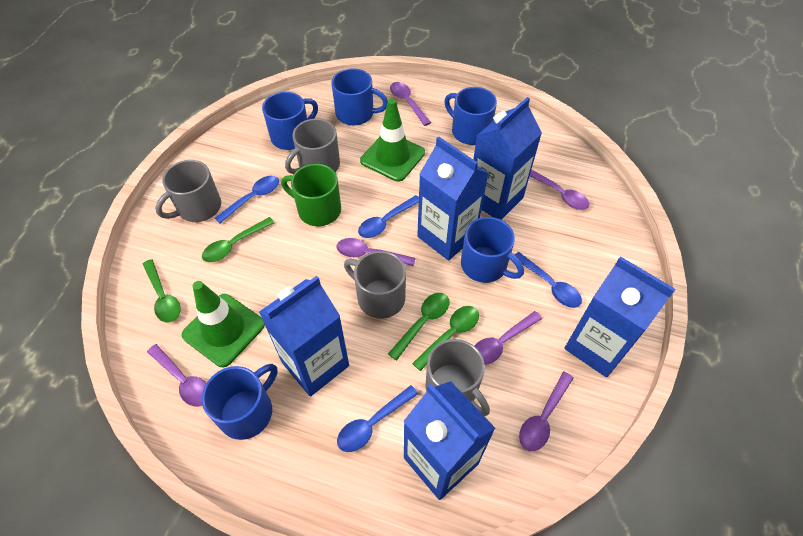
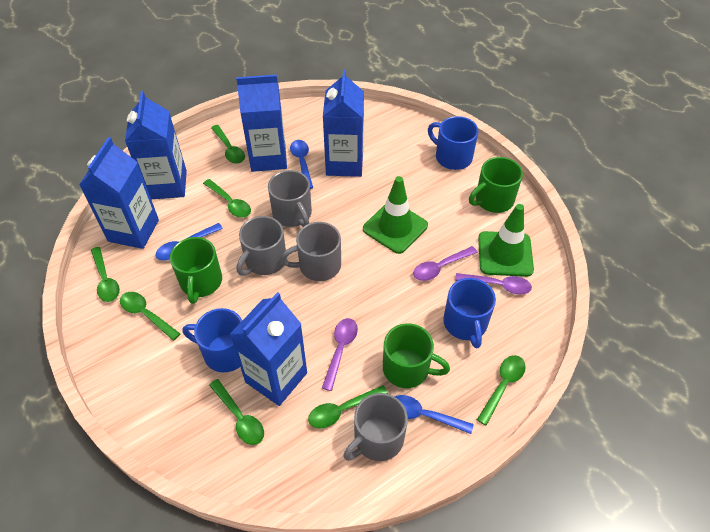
blue mug: [202,364,277,440] [262,92,318,150] [331,68,388,126] [444,87,497,145] [461,217,524,283] = 5 -> [182,308,242,372] [428,116,478,170] [443,278,496,348] = 3
blue spoon: [214,176,279,224] [337,385,418,452] [358,195,419,238] [515,252,582,308] = 4 -> [155,223,223,260] [290,140,313,189] [394,395,474,434] = 3
green mug: [281,164,341,226] = 1 -> [170,237,222,304] [383,323,450,388] [469,157,523,213] = 3
green spoon: [143,259,180,322] [202,217,274,262] [388,293,449,361] [412,306,479,371] = 4 -> [91,247,120,302] [120,292,180,341] [203,179,251,218] [209,379,264,445] [211,125,245,164] [308,385,388,429] [477,355,526,426] = 7
purple spoon: [147,344,206,407] [336,238,416,266] [390,82,431,126] [475,311,542,365] [519,372,574,451] [530,169,589,210] = 6 -> [322,318,358,391] [413,246,477,281] [455,273,532,295] = 3

